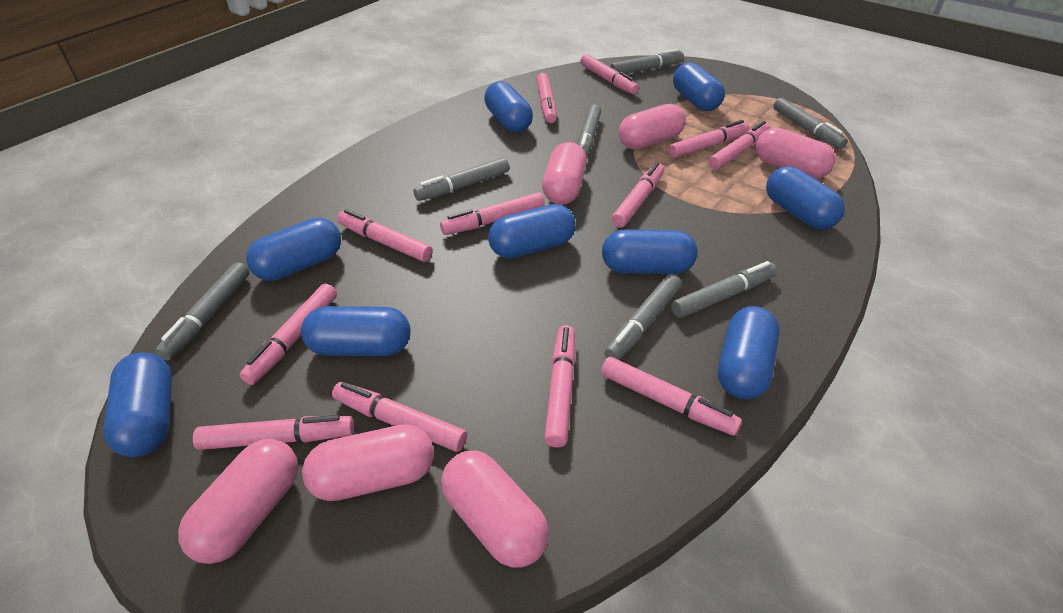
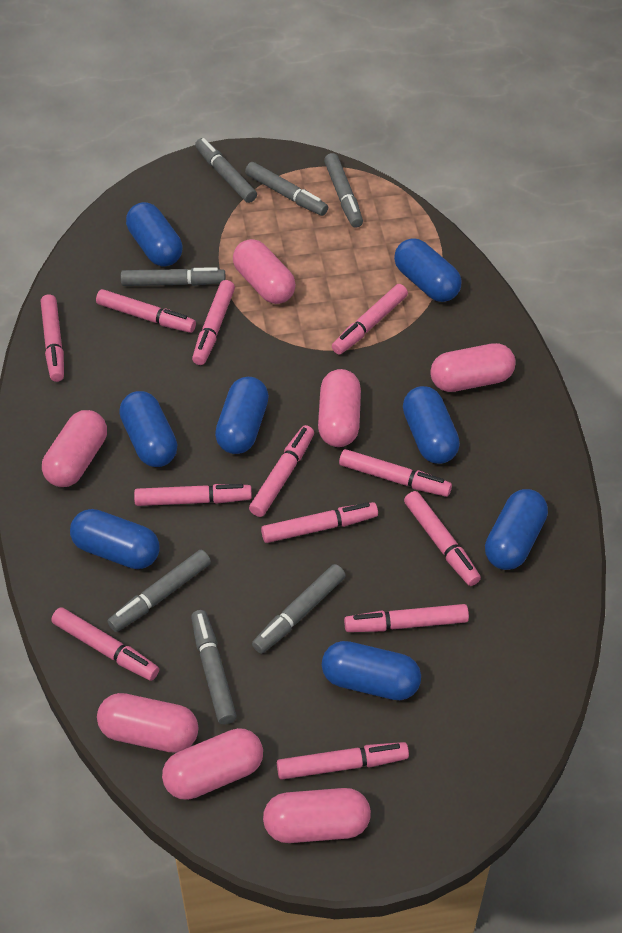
blue capsule: [103,353,172,457] [246,218,341,281] [301,306,410,356] [484,81,533,132] [488,204,576,259] [602,229,698,274] [673,62,725,111] [718,306,780,399] [766,166,845,230] = 9 -> [70,509,159,569] [119,391,177,467] [126,202,182,266] [215,377,269,454] [322,641,421,700] [394,238,462,302] [403,386,460,464] [485,489,548,570] = 8
pink capsule: [178,439,298,564] [302,424,434,501] [441,451,549,568] [542,142,587,205] [619,104,686,149] [756,127,835,179] = 6 -> [42,410,107,487] [97,693,199,753] [162,728,263,800] [233,239,296,304] [263,788,371,843] [318,369,361,447] [430,343,516,392] = 7

